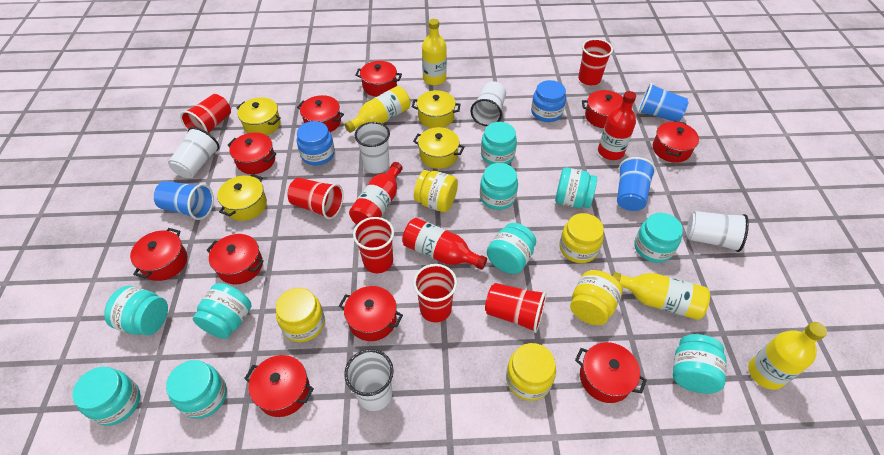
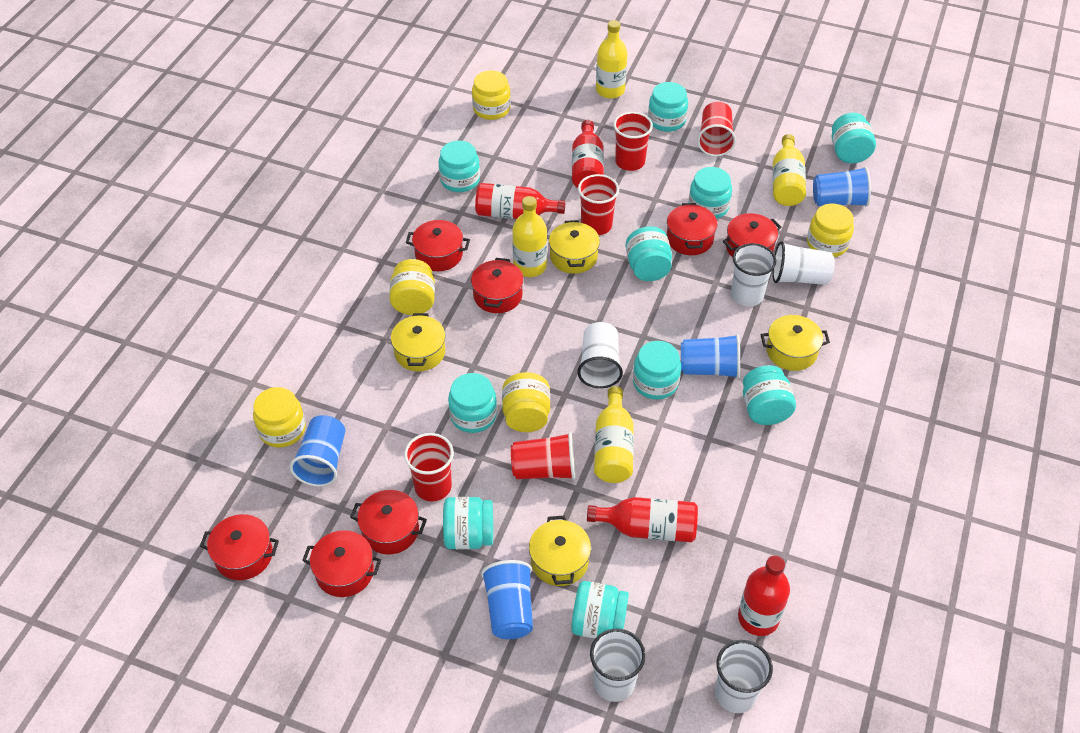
blue cup: [154,181,214,220] [617,157,656,211] [638,83,689,121] = 3 -> [290,415,345,487] [481,560,533,639] [681,334,740,379] [813,167,871,207] = 4
blue jar: [297,121,335,165] [531,80,566,122] = 2 -> none = 0
red bottle: [349,162,403,224] [402,218,487,270] [598,91,636,160] = 3 -> [475,183,566,219] [572,120,604,188] [587,497,698,542] [738,555,790,636] = 4
red cup: [180,94,231,133] [287,178,344,219] [353,217,394,273] [413,264,457,322] [485,283,547,333] [578,39,613,85] = 6 -> [404,433,454,501] [511,432,575,480] [578,174,619,235] [613,112,653,171] [697,102,736,157] = 5
red pot: [130,228,187,281] [206,234,264,284] [228,132,276,174] [244,355,314,417] [297,95,344,132] [339,286,403,341] [355,61,402,97] [575,342,647,403] [582,90,623,128] [653,120,699,163] = 10 -> [200,514,279,580] [302,530,381,597] [350,490,427,554] [406,220,470,271] [471,258,524,313] [667,203,717,255] [723,213,781,258] = 7

